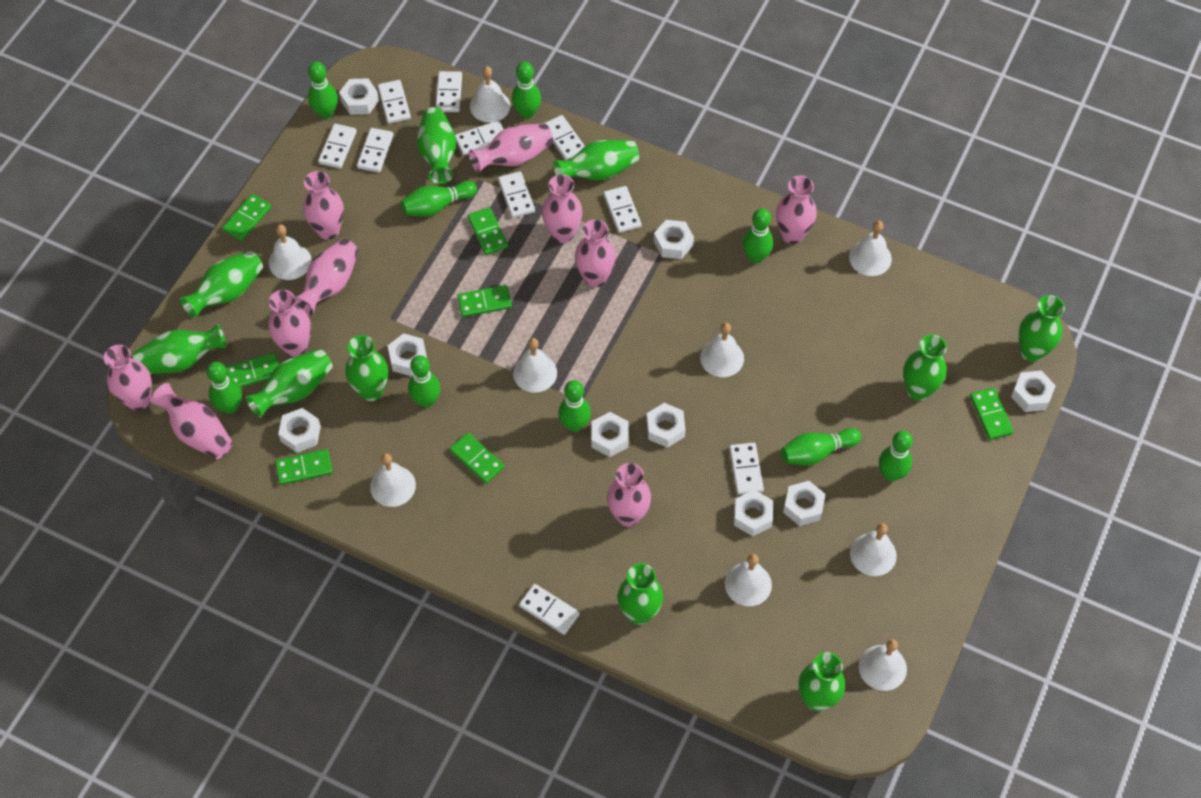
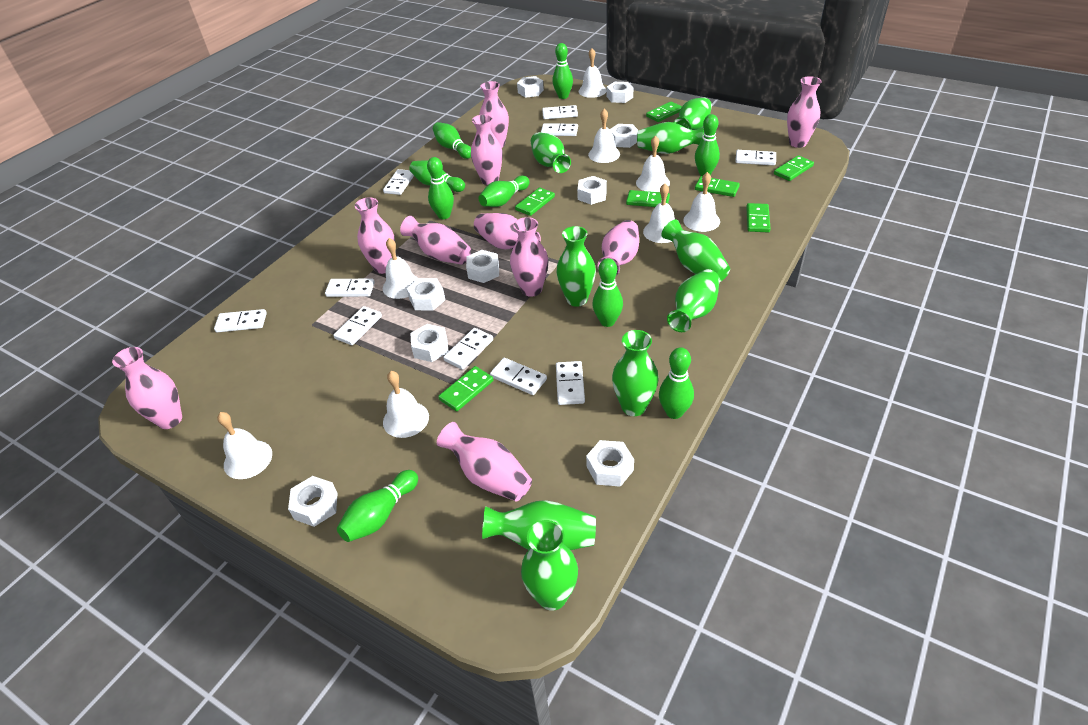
green vase: [133,324,227,374] [180,250,263,319] [245,349,333,418] [345,335,388,401] [417,107,456,184] [553,140,639,180] [617,563,663,625] [798,652,845,712] [903,335,947,401] [1018,295,1065,362] = 10 -> [482,500,596,550] [521,520,578,611] [530,132,571,173] [557,226,596,307] [612,330,658,416] [637,122,704,154] [661,220,730,282] [667,269,720,332] [674,97,712,130] = 9
white bell: [269,225,312,280] [370,453,416,507] [470,66,510,122] [513,338,557,393] [700,323,744,377] [725,554,772,606] [849,221,892,276] [850,523,897,576] [859,639,907,691] = 9 -> [217,412,272,479] [383,238,419,299] [383,371,429,438] [579,48,607,98] [588,109,620,163] [636,135,670,192] [643,183,675,243] [683,172,720,232] = 8

